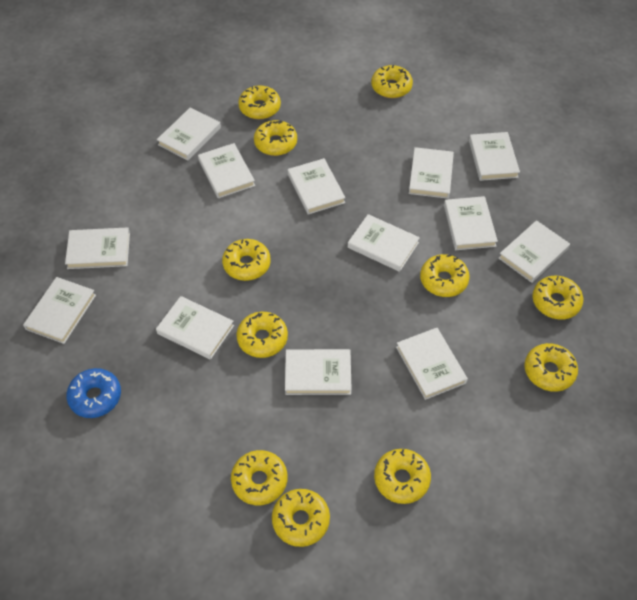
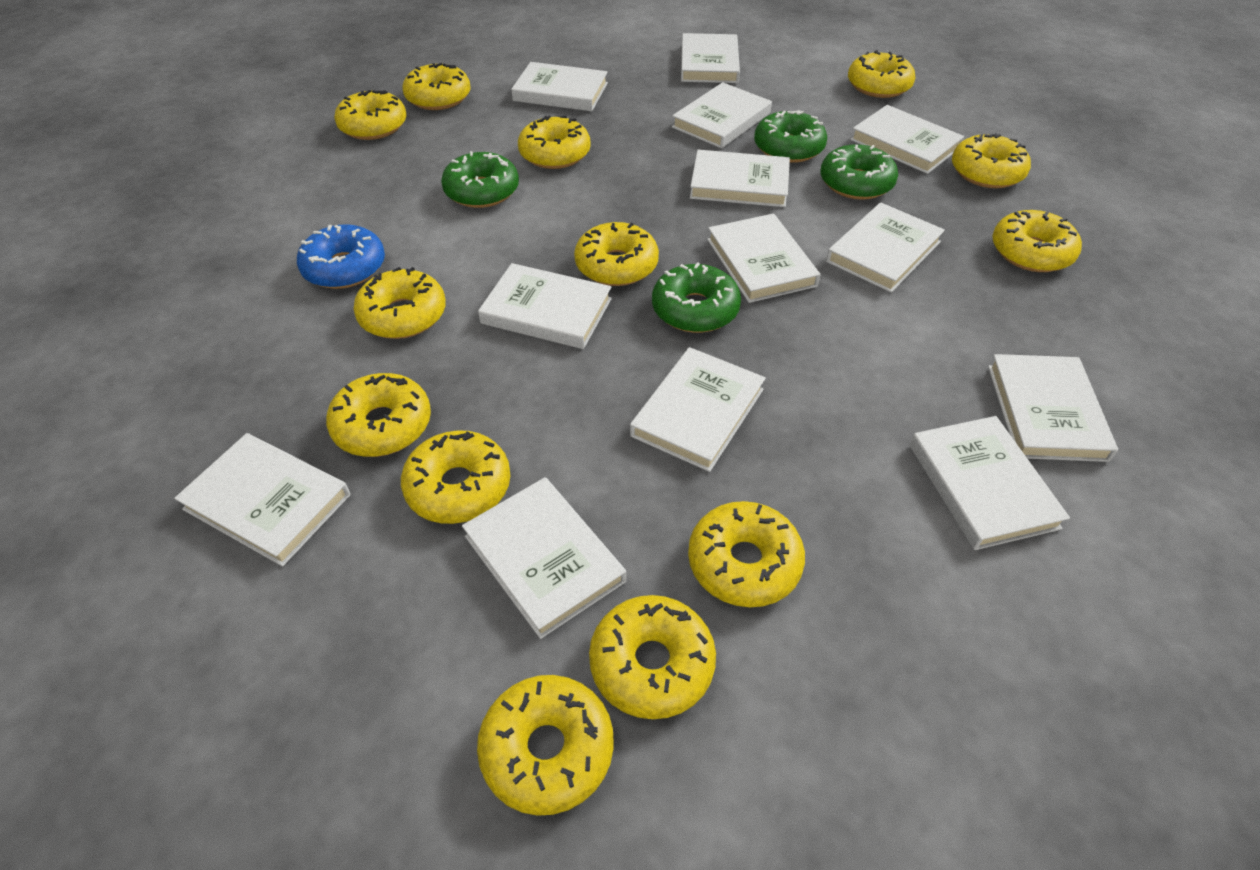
green donut: none = 0 -> [441,151,519,208] [652,262,741,333] [754,110,827,163] [821,144,898,200] = 4
yellow donut: [222,239,271,281] [231,450,288,505] [237,312,288,358] [238,85,281,119] [254,120,297,156] [272,489,330,547] [371,65,413,98] [374,449,431,504] [420,254,470,297] [524,343,578,392] [532,276,583,320] = 11 -> [326,373,431,457] [334,90,406,140] [354,267,446,339] [401,430,510,524] [402,63,470,110] [477,675,614,816] [518,115,591,169] [574,222,659,286] [589,595,716,719] [688,501,805,607] [848,50,915,98] [952,133,1031,188] [992,210,1082,272] = 13

